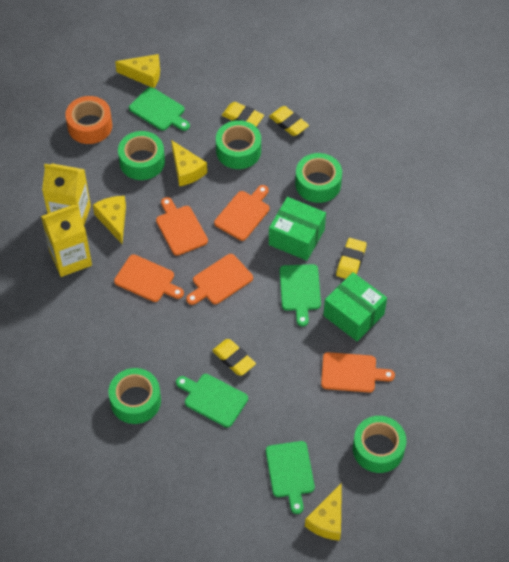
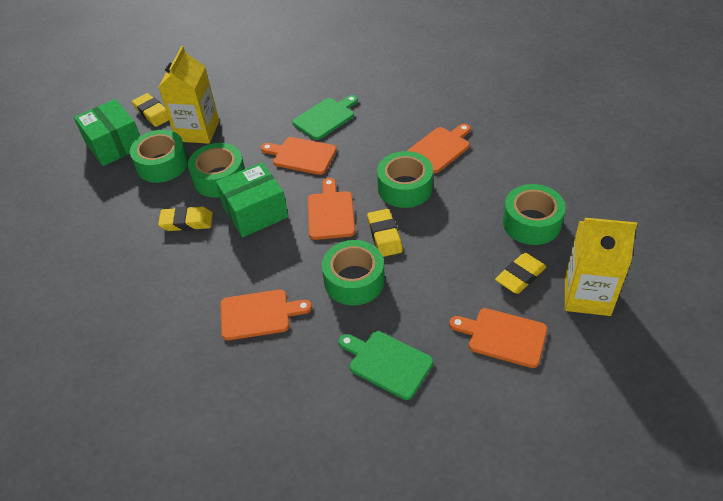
green cutting board: [129,87,190,131] [176,374,248,428] [266,441,315,514] [279,264,321,326] = 4 -> [292,95,358,140] [339,331,433,400] = 2
orange tape: [65,96,112,144] = 1 -> none = 0
yellow cheese: [93,196,126,244] [115,54,160,88] [171,140,207,186] [305,483,342,541] = 4 -> none = 0

